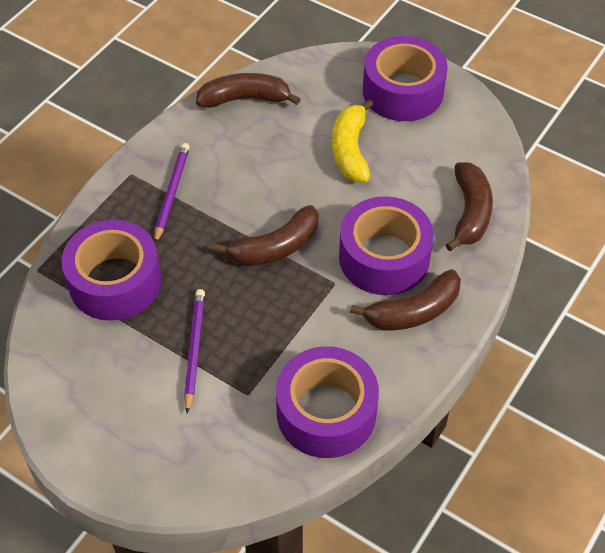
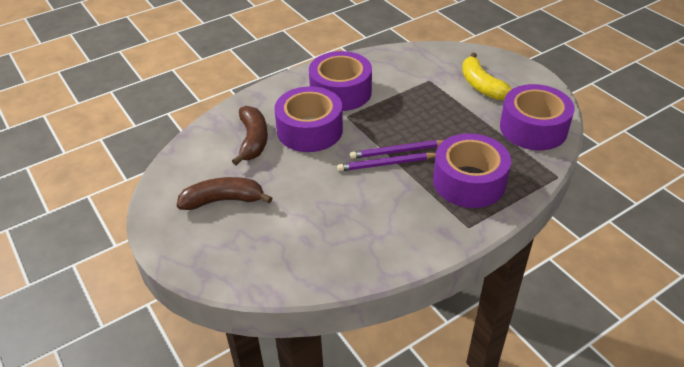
brown banana: [196,73,301,108] [213,205,319,266] [350,269,461,330] [446,162,493,251] = 4 -> [177,177,272,210] [232,106,268,165] = 2

